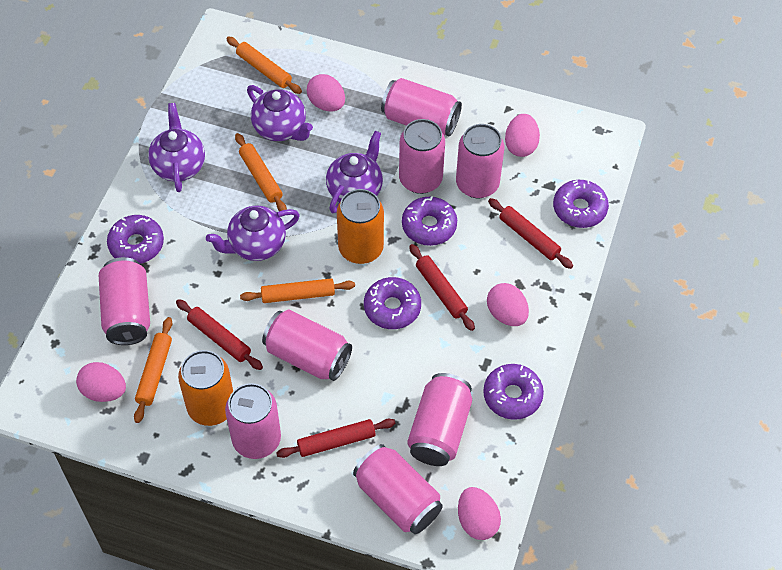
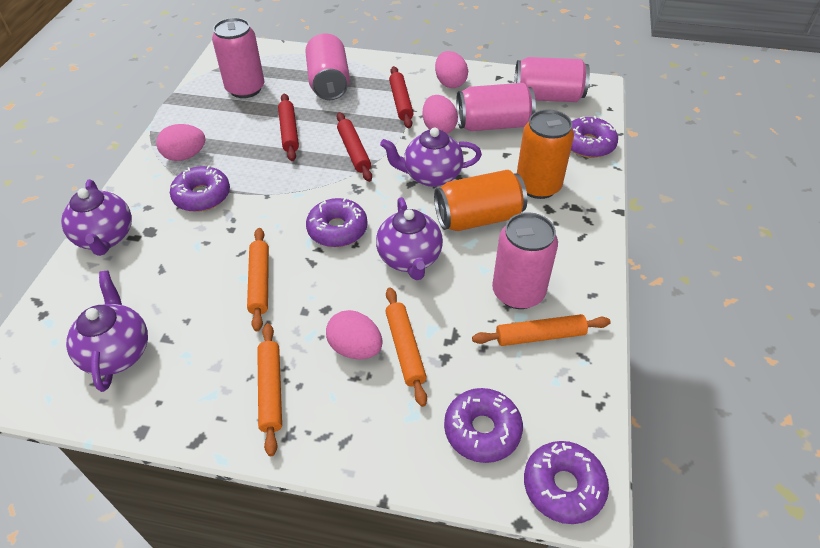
pink can: [99,257,150,345] [225,383,281,459] [262,309,352,381] [353,444,443,534] [381,78,462,137] [399,119,445,194] [407,373,472,466] [456,124,504,198] = 8 -> [212,18,264,98] [305,33,350,100] [456,83,536,131] [492,212,558,309] [514,57,590,102] = 5
pink egg: [76,362,126,402] [306,74,345,111] [458,487,501,540] [487,283,529,326] [505,114,540,157] = 5 -> [156,124,206,161] [326,310,383,359] [422,95,458,134] [435,51,468,88] = 4
red rolling pin: [176,299,263,370] [276,419,396,458] [409,244,475,331] [488,198,573,269] = 4 -> [278,94,299,161] [337,112,372,182] [389,66,414,128] = 3

